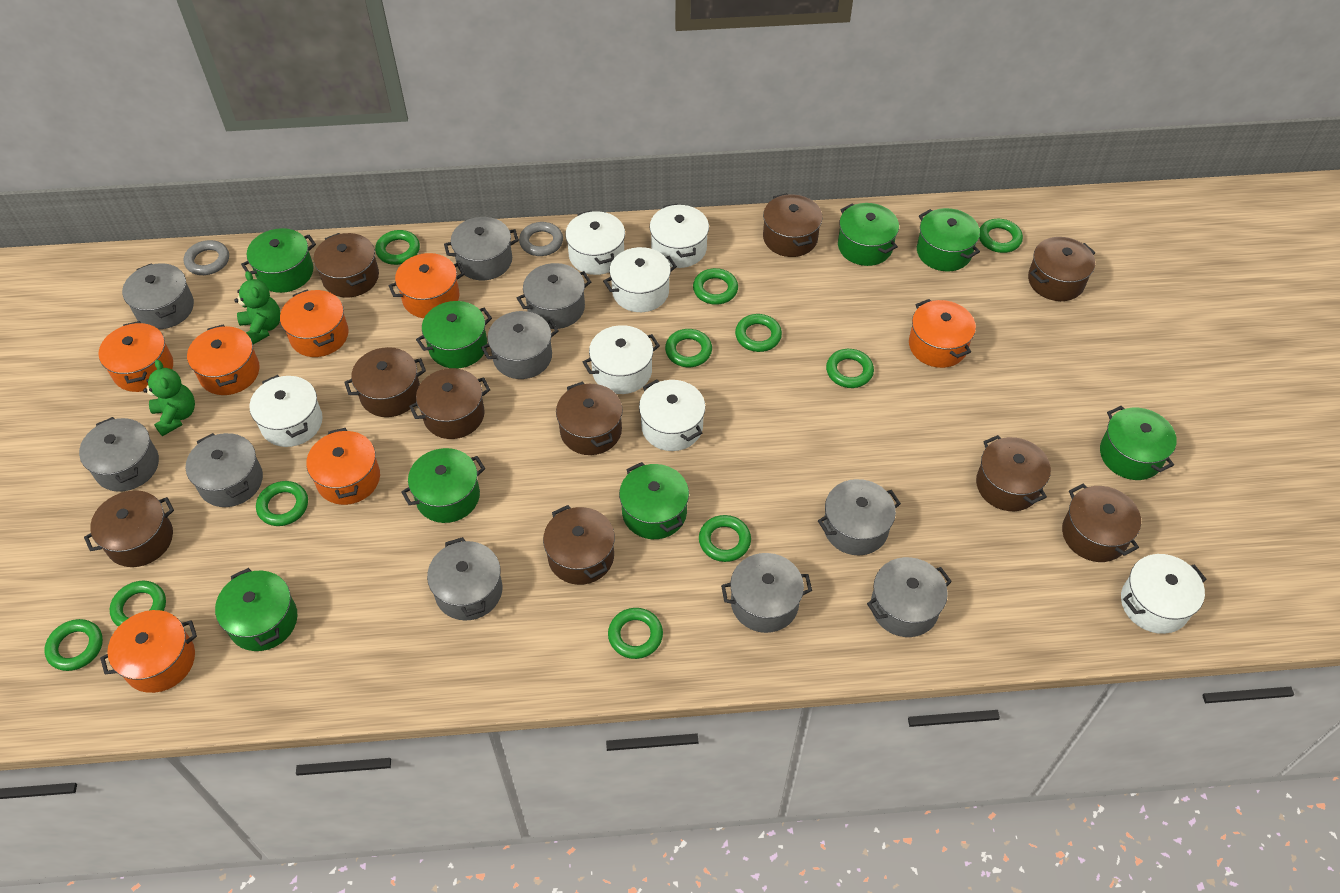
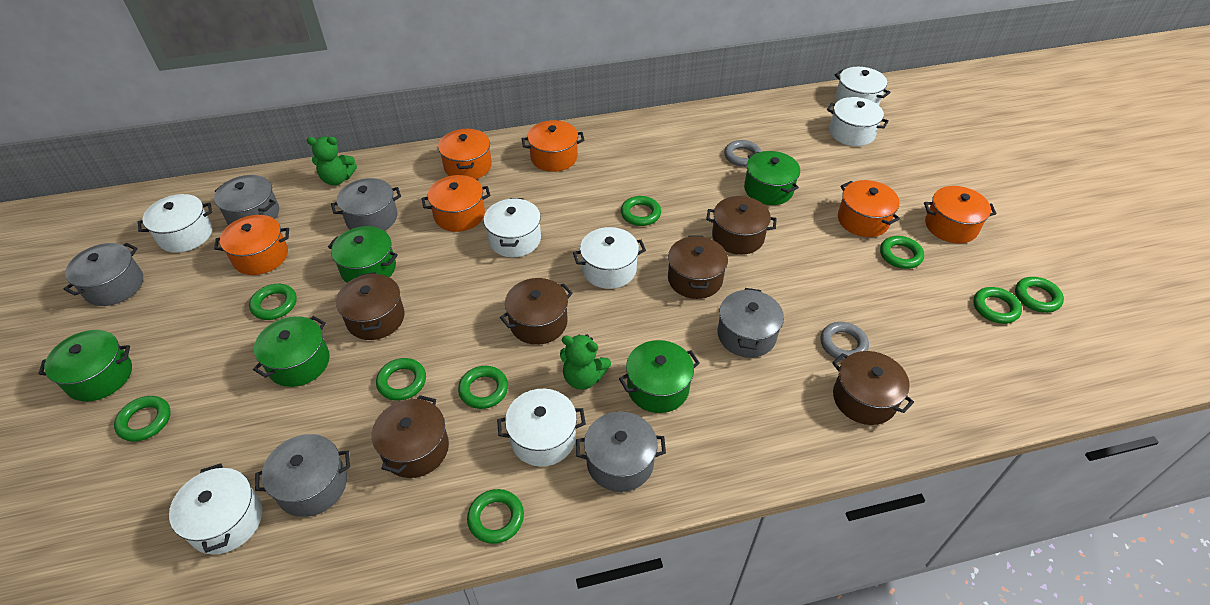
brown pot: [84,490,174,567] [314,233,379,298] [344,347,426,417] [409,368,490,439] [543,505,615,585] [556,381,623,455] [763,193,822,257] [976,435,1051,511] [1028,237,1095,301] [1062,484,1141,562] = 10 -> [336,272,405,340] [372,395,449,478] [500,278,573,345] [668,235,728,299] [706,196,777,255] [832,351,914,425] = 6
green pot: [215,568,298,651] [241,228,316,293] [401,448,485,523] [416,301,492,368] [619,462,689,539] [838,203,899,266] [917,208,980,272] [1100,406,1177,480] = 8 -> [38,330,132,402] [253,316,330,387] [328,226,398,283] [619,340,700,413] [744,151,800,205] = 5
green ring: [44,619,103,671] [110,581,166,627] [256,481,308,526] [375,230,420,265] [608,608,663,659] [665,329,712,367] [693,268,738,305] [699,515,751,562] [735,314,782,352] [826,349,874,388] [979,219,1023,253] = 11 -> [114,396,171,442] [249,284,297,320] [376,358,426,401] [458,366,508,409] [467,489,524,544] [621,196,661,226] [880,236,924,269] [973,287,1022,324] [1015,277,1064,313] = 9
grey pot: [79,417,159,492] [122,263,194,329] [186,433,263,507] [427,537,503,620] [444,217,519,280] [481,311,558,379] [517,263,591,329] [721,553,812,633] [818,479,901,555] [867,557,952,637] = 10 -> [64,243,143,306] [214,175,279,225] [255,434,350,517] [331,178,401,231] [576,412,666,492] [718,288,784,358] = 6
orange pot: [98,321,173,392] [100,610,197,693] [187,324,260,395] [280,289,349,357] [306,428,380,505] [389,253,465,318] [909,299,976,368] = 7 -> [214,215,289,275] [422,175,490,232] [438,129,492,179] [522,120,585,172] [838,180,900,237] [924,186,997,243] = 6

